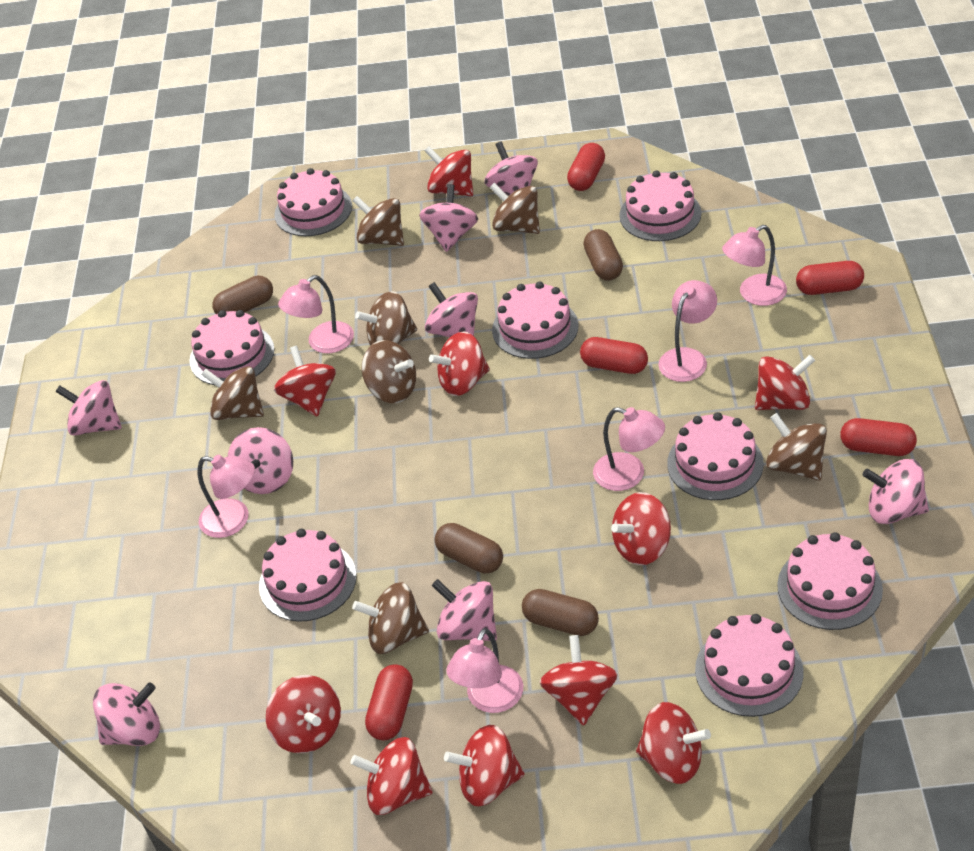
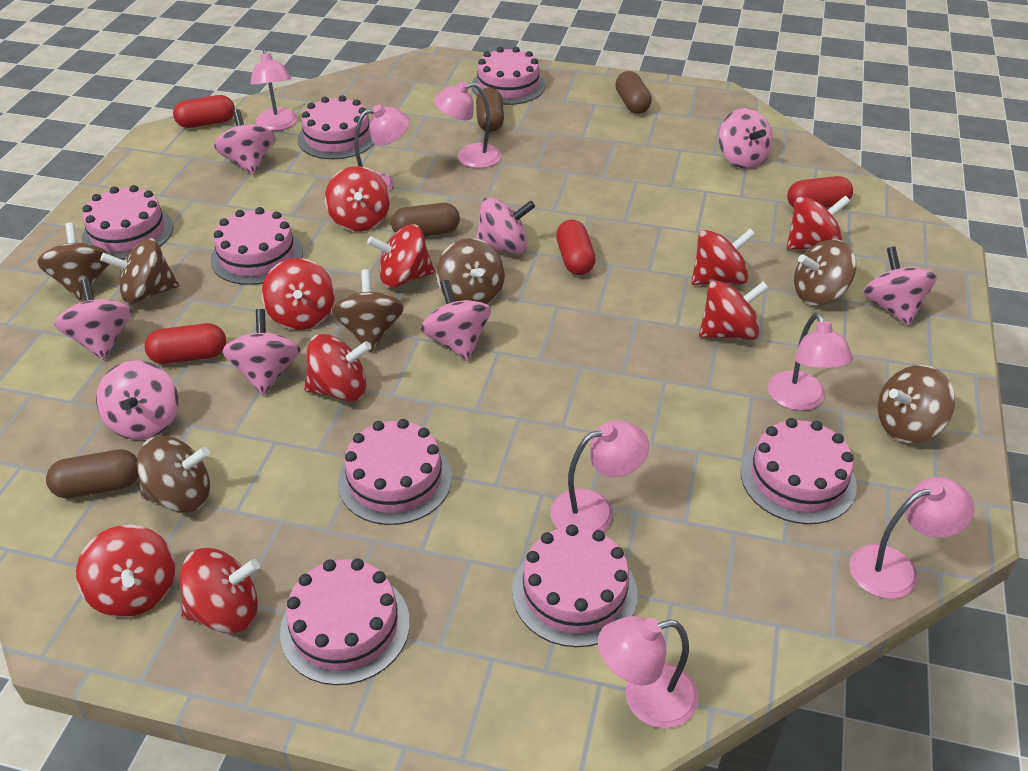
pink lamp: [198,455,255,538] [278,275,354,353] [446,628,523,713] [593,407,665,491] [658,280,717,382] [722,225,787,306] = 6 -> [250,49,298,131] [354,105,410,192] [434,81,501,168] [550,420,649,532] [598,616,698,729] [768,313,853,411] [849,477,975,599] = 7
red capsule: [365,664,413,740] [567,143,605,191] [580,337,648,374] [796,261,864,295] [840,418,917,456] = 5 -> [145,323,226,364] [173,95,235,128] [556,220,596,275] [787,176,853,208] = 4
red spinning top: [266,675,341,753] [274,346,336,417] [350,737,433,815] [425,146,473,196] [429,332,490,396] [444,725,524,806] [539,635,618,726] [611,492,671,565] [636,702,711,784] [755,355,815,410] = 10 -> [76,525,175,617] [179,548,260,633] [262,258,335,330] [304,334,371,402] [325,166,390,231] [367,224,435,288] [691,229,756,285] [699,280,769,340] [787,195,851,250] = 9

